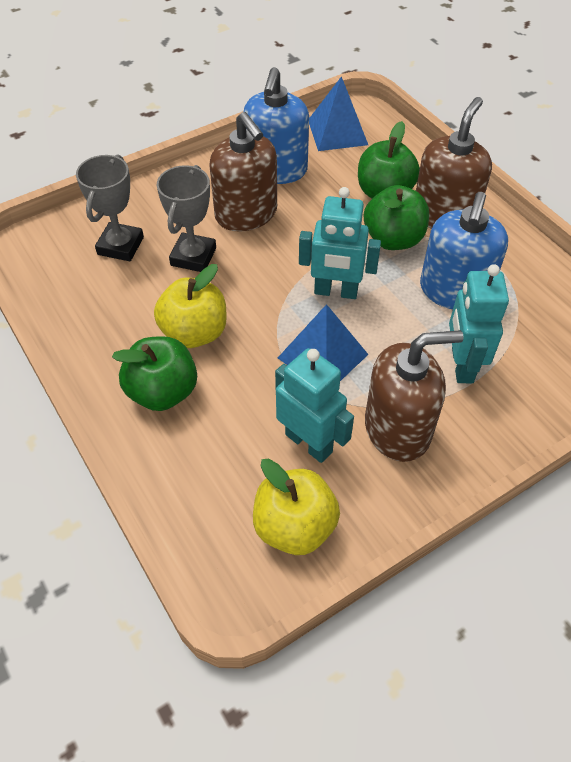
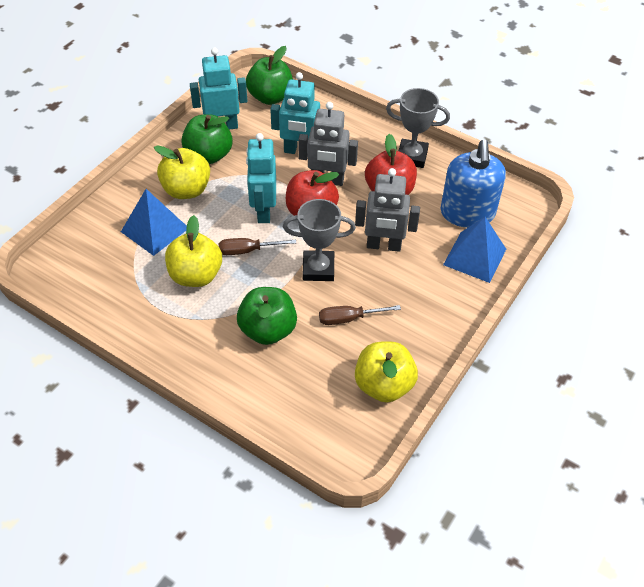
blue soap dispenser: [244,67,309,184] [420,192,508,309] = 2 -> [440,140,506,228] = 1
brown screwdriver: none = 0 -> [219,238,296,255] [319,305,401,325] = 2
brown soap dispenser: [209,112,277,232] [365,330,464,462] [416,97,492,229] = 3 -> none = 0
grey robot: none = 0 -> [298,102,358,186] [355,168,420,252] = 2
red apple: none = 0 -> [286,170,339,216] [365,134,417,195] = 2
yellow apple: [154,264,227,348] [253,459,340,555] = 2 -> [154,145,210,199] [165,215,222,287] [355,341,418,403] = 3

